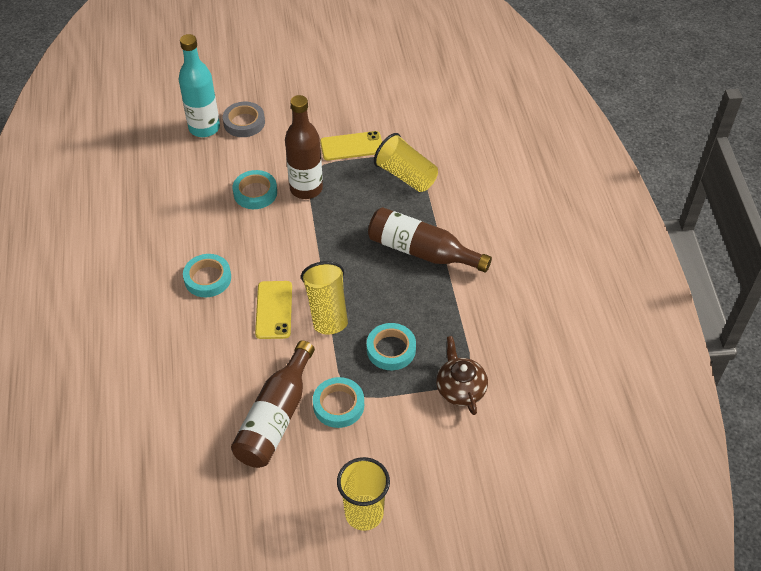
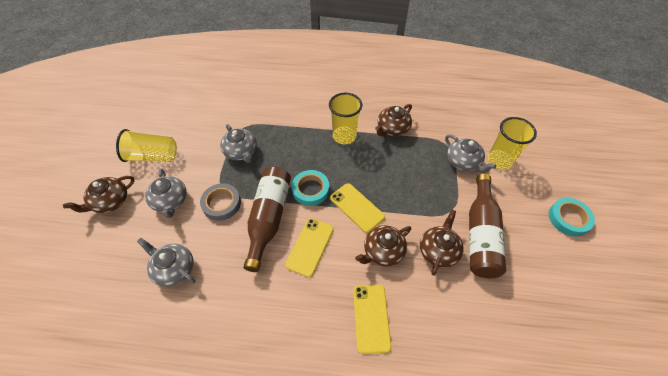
brown bottle: [231,341,315,468] [285,95,323,199] [368,207,492,272] = 3 -> [244,166,291,272] [469,174,506,278] = 2
brown teapot: [436,336,488,415] = 1 -> [63,176,134,213] [355,225,411,267] [375,104,412,136] [420,210,464,275] = 4
grey teapot: none = 0 -> [137,238,195,287] [145,169,187,218] [220,124,257,163] [445,134,496,173] = 4
turquoise bottle: [179,34,220,137] = 1 -> none = 0
turquoise tape: [183,254,231,297] [233,170,277,209] [313,377,364,428] [367,323,416,370] = 4 -> [292,170,329,206] [549,198,595,237] = 2
yellow phone: [255,281,292,339] [320,131,382,161] = 2 -> [285,218,334,277] [330,183,385,233] [353,285,392,354] = 3

